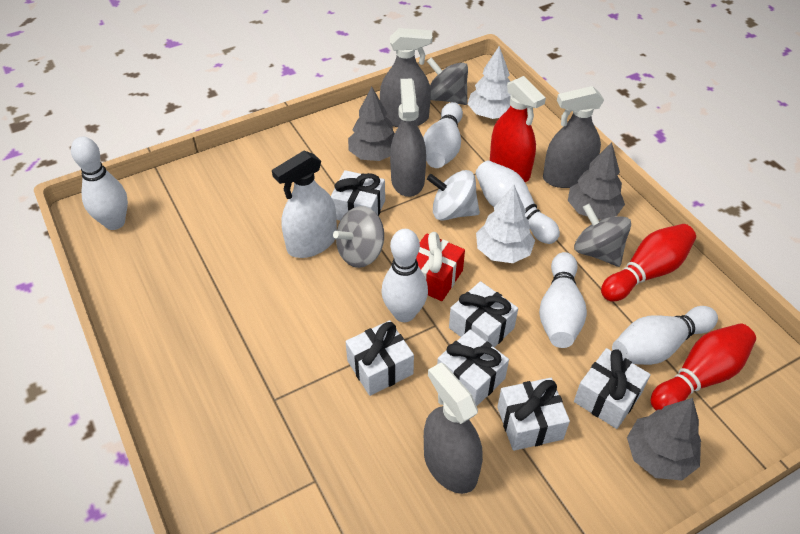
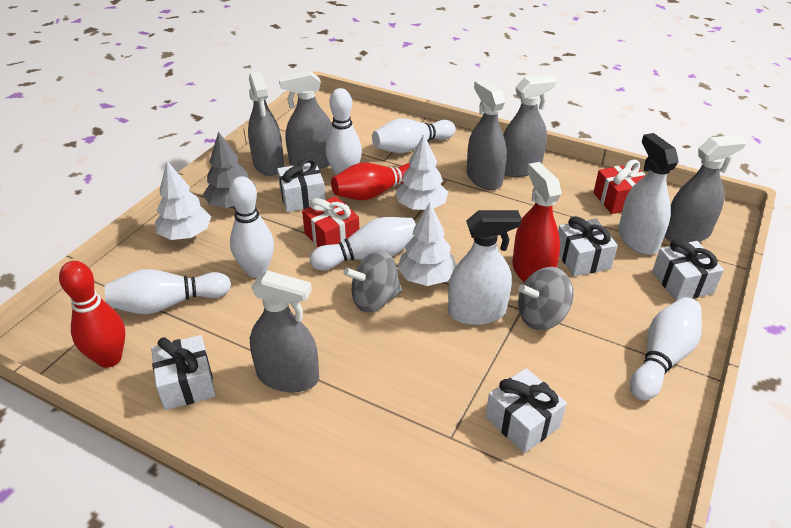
grey spinning top: [333,206,384,268] [427,57,468,105] [574,204,631,267] = 3 -> [344,251,402,312] [518,267,574,330] = 2
grey spray bottle: [380,28,432,127] [390,78,426,197] [424,362,483,494] [543,86,604,188] = 4 -> [248,71,284,176] [250,270,319,392] [279,71,332,169] [467,79,507,190] [503,75,556,177] [664,135,746,242] = 6
grey tree: [348,87,395,161] [568,142,625,220] [627,398,701,480] = 3 -> [203,131,255,208] = 1
red gift: [416,232,465,301] = 1 -> [302,196,359,247] [593,160,645,214] = 2
white gift: [331,170,385,221] [346,320,414,396] [437,330,509,406] [449,281,518,347] [497,378,570,451] [574,348,651,429] = 6 -> [151,335,216,410] [277,158,325,212] [486,368,567,453] [558,216,618,276] [652,239,724,301] = 5
white spinning top: [427,170,480,220] = 1 -> none = 0
white spray bottle: [272,151,337,258] = 1 -> [448,210,522,325] [618,133,679,255] = 2
white tree: [468,46,511,119] [476,185,535,263] = 2 -> [155,161,211,240] [395,134,448,210] [397,203,456,286] = 3

